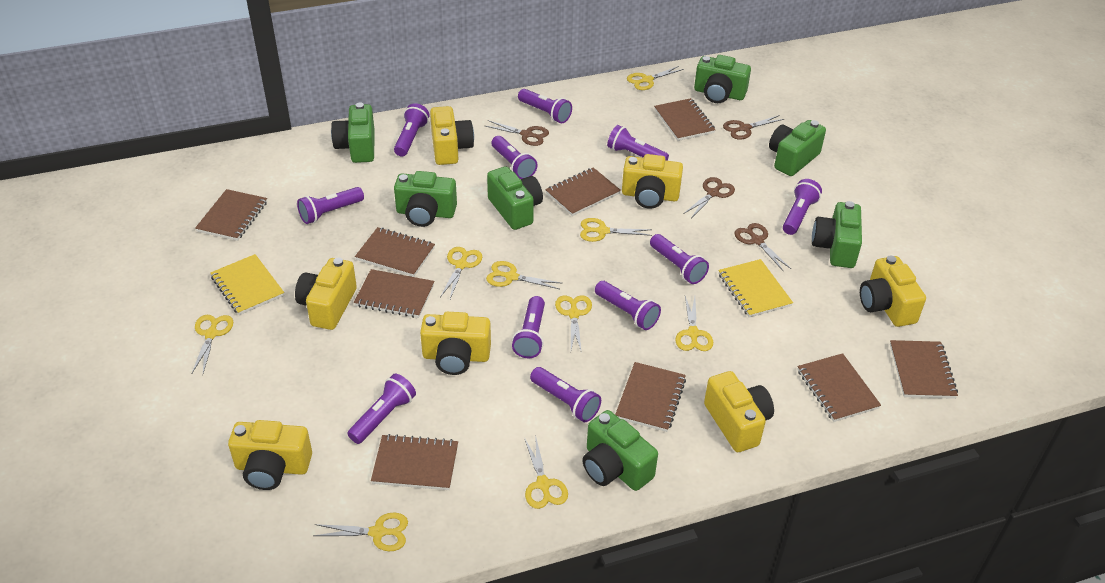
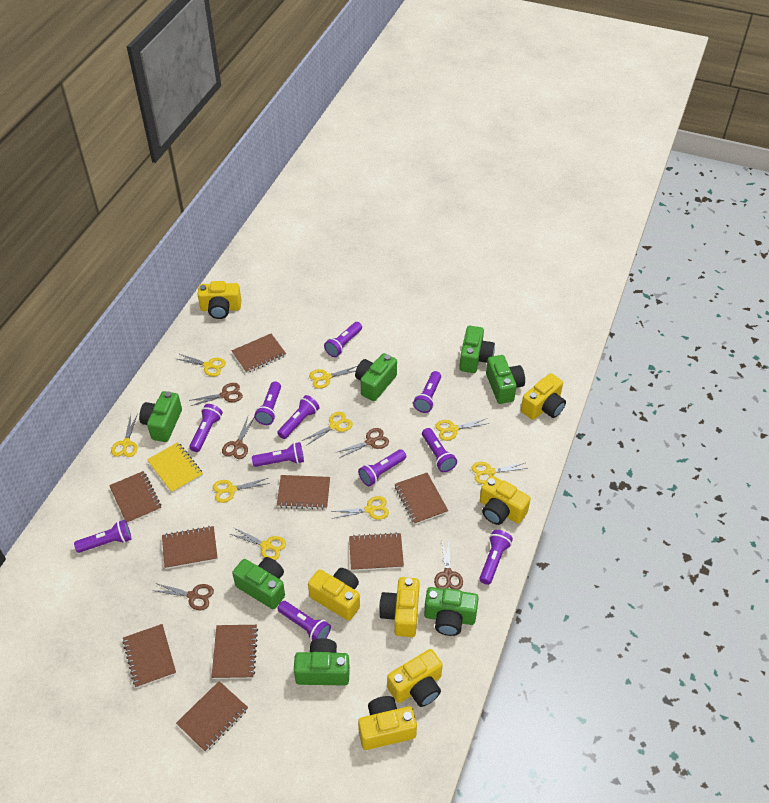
brown scissors: [485,120,549,146] [683,177,735,218] [723,115,784,139] [734,223,791,272] = 4 -> [152,583,214,610] [189,383,243,406] [222,417,254,459] [335,428,389,458] [434,539,463,590] = 5
yellow notebook: [210,254,284,315] [718,259,793,318] = 2 -> [147,442,203,493] = 1

